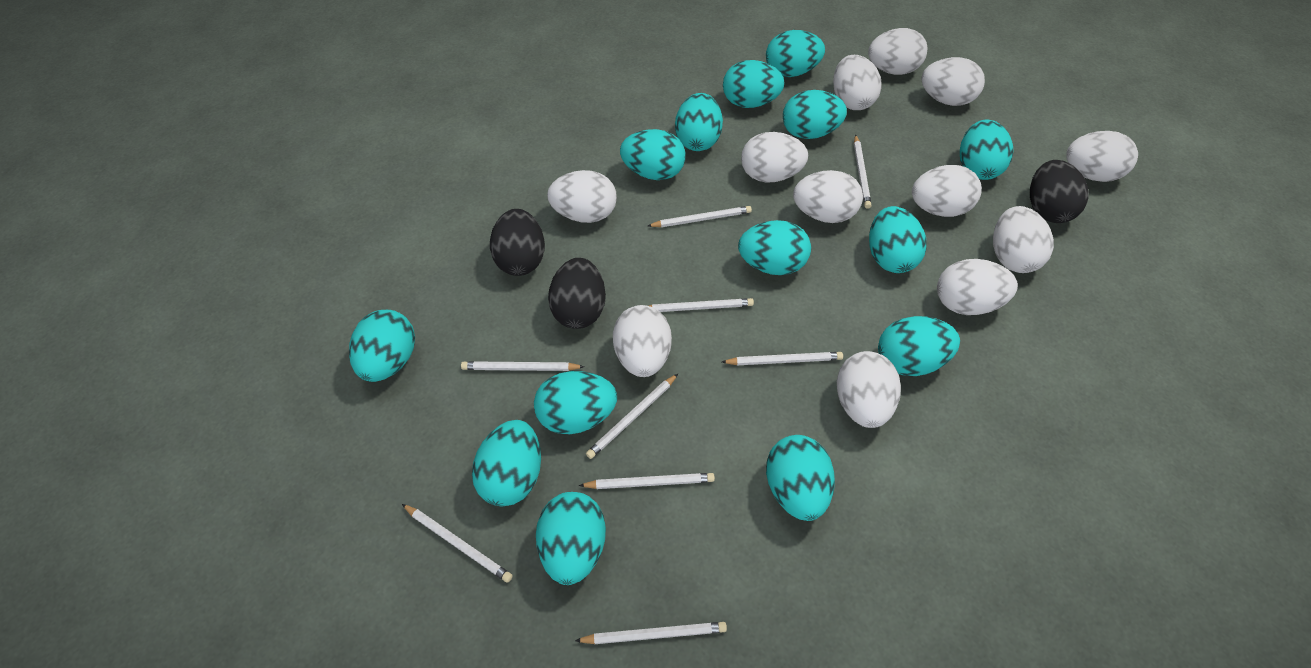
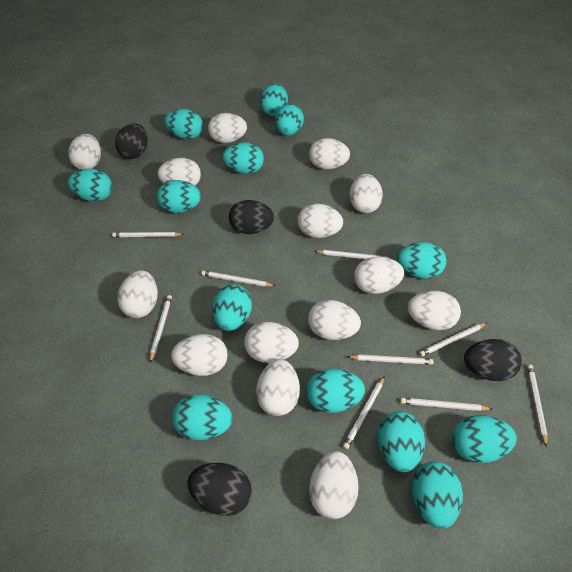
black egg: [490,209,545,276] [548,258,606,329] [1030,160,1089,223] = 3 -> [115,124,148,159] [187,463,252,516] [229,200,274,234] [464,339,522,381] = 4
turquoise egg: [349,310,415,382] [472,420,541,506] [534,371,617,434] [536,492,606,585] [620,129,686,180] [675,93,723,151] [723,60,785,108] [738,220,811,275] [766,30,825,77] [766,435,835,521] [783,90,847,139] [869,206,927,273] [878,316,960,376] [960,120,1013,180] = 14 -> [68,169,112,202] [157,180,201,213] [164,109,203,139] [172,394,232,441] [212,285,252,331] [222,142,264,174] [260,83,288,116] [275,104,304,136] [306,369,365,413] [378,411,425,472] [397,242,447,279] [412,462,463,529] [452,415,517,463] = 13
white egg: [547,170,617,223] [613,305,672,377] [741,132,808,183] [793,170,863,223] [833,55,882,110] [837,351,901,428] [868,28,927,75] [912,165,982,217] [921,57,985,106] [937,259,1018,315] [993,206,1054,273] [1066,131,1138,182] = 12 -> [68,134,101,170] [118,270,158,318] [158,158,201,186] [171,334,228,376] [208,113,247,143] [244,322,299,363] [256,359,300,416] [298,204,343,238] [308,300,361,340] [309,138,350,170] [309,451,359,519] [350,174,383,213] [354,256,404,294] [407,291,461,330] = 14

